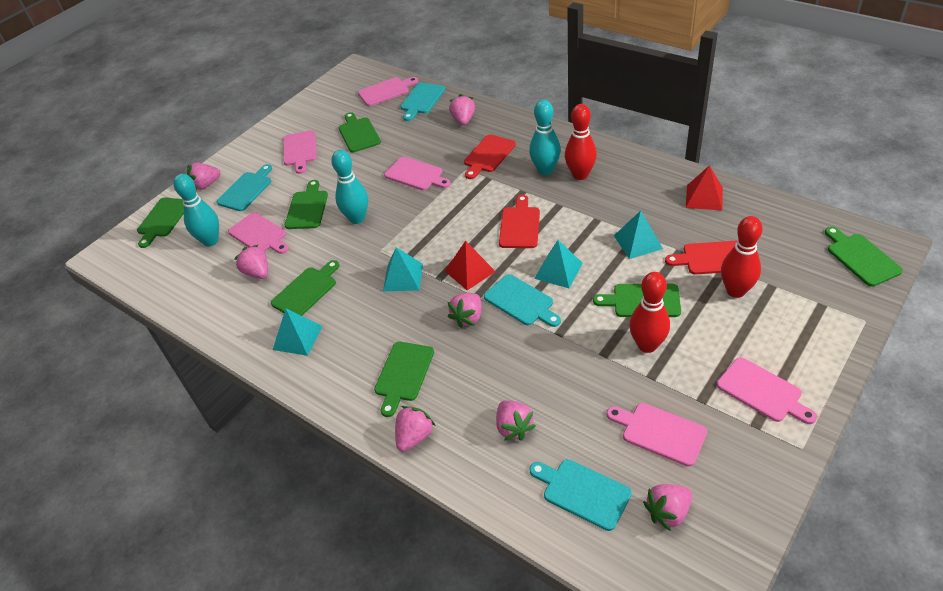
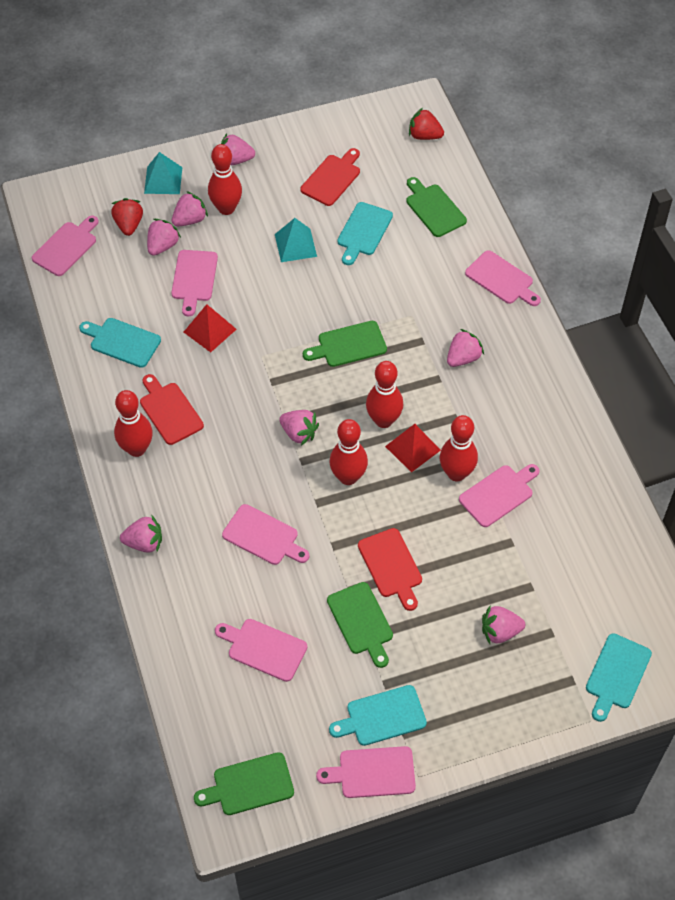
green cutting board: [137,197,184,248] [271,260,340,316] [285,180,328,229] [339,112,381,153] [374,342,434,417] [593,284,681,317] [825,226,903,287] = 7 -> [194,752,294,815] [303,321,387,367] [327,582,393,668] [406,177,467,237] = 4
pink cutting board: [228,213,289,254] [283,130,317,174] [358,77,418,106] [384,157,451,190] [606,403,707,467] [717,357,817,424] = 6 -> [32,215,99,276] [171,250,218,316] [215,619,307,682] [222,504,309,565] [316,746,416,798] [459,464,539,527] [465,250,541,306] = 7
red bowling pin: [565,104,597,180] [629,272,670,353] [721,216,763,298] = 3 -> [114,390,153,457] [208,144,242,215] [329,419,368,485] [366,361,403,428] [440,415,478,481] = 5
red strawberry: none = 0 -> [111,198,143,236] [409,108,444,140] = 2
turquoise bowling pin: [173,174,219,246] [331,150,368,224] [529,100,561,175] = 3 -> none = 0
turquoise pyramid: [273,309,323,356] [383,247,423,291] [534,240,583,288] [614,210,663,259] = 4 -> [144,152,182,194] [275,218,317,262] = 2

